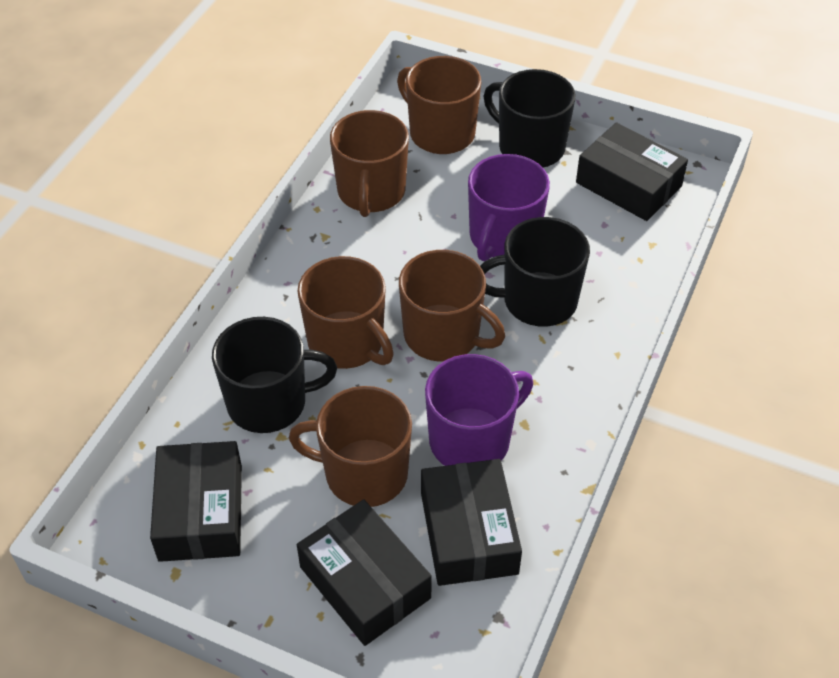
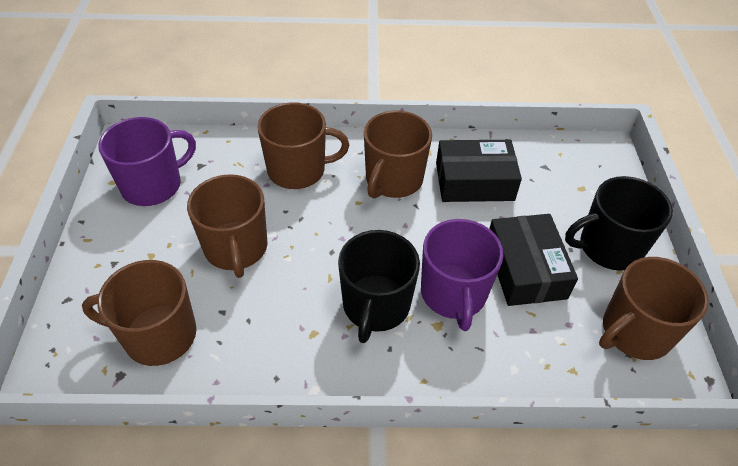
black box: [150,441,242,562] [297,499,432,646] [421,459,522,586] [576,122,688,221] = 4 -> [436,140,522,202] [489,214,578,306] = 2
black mug: [212,317,337,433] [480,217,590,327] [484,69,576,168] = 3 -> [338,230,420,343] [565,176,673,271] = 2

